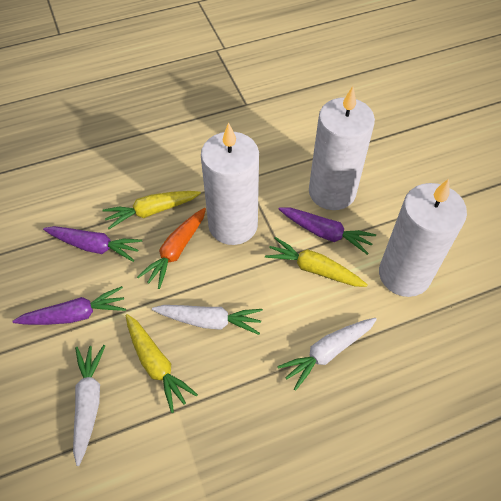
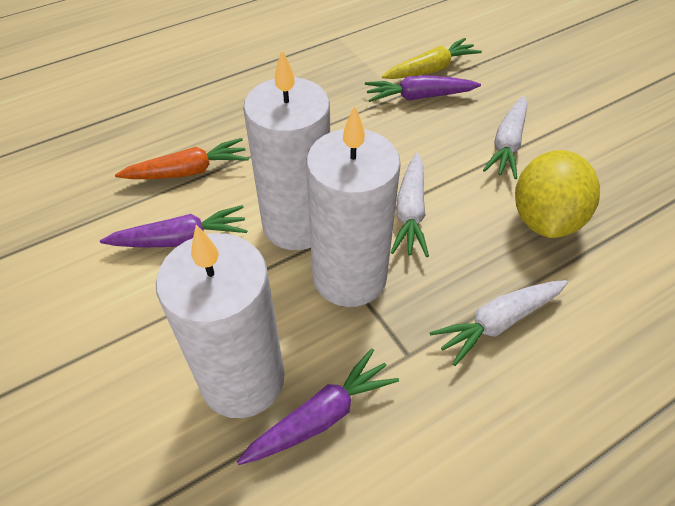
yellow carrot: [102,191,201,229] [126,314,198,413] [265,237,368,287] = 3 -> [382,38,482,79] = 1
yellow lemon: none = 0 -> [515,150,600,238] = 1

